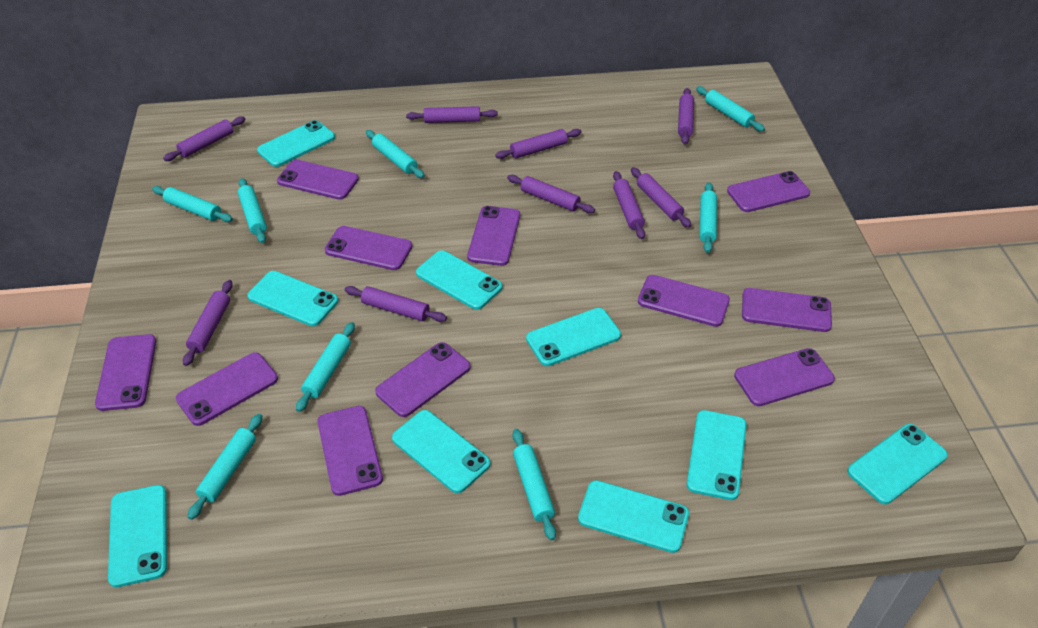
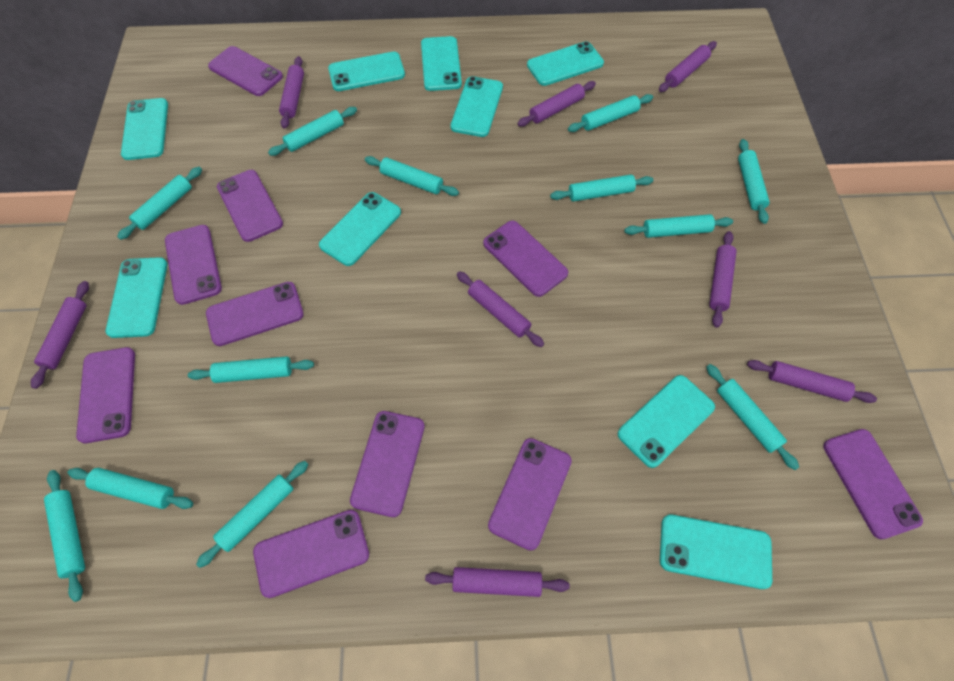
purple phone: [95,334,156,411] [176,352,278,426] [277,160,359,200] [317,406,383,496] [325,226,413,270] [375,342,470,417] [467,206,520,266] [638,275,730,327] [727,171,810,212] [734,348,835,406] [742,288,832,332] = 11 -> [76,347,135,443] [165,225,222,305] [206,282,304,346] [208,46,283,96] [217,170,283,242] [253,510,369,598] [350,411,425,517] [483,221,568,297] [488,438,572,551] [823,429,923,539] = 10
purple rolling pin: [163,116,245,161] [183,280,233,366] [345,286,447,322] [406,106,498,123] [495,129,582,159] [507,175,595,213] [613,171,645,239] [631,167,691,228] [678,88,694,144] = 9 -> [31,281,89,389] [279,56,304,129] [425,567,570,597] [457,271,544,347] [517,81,596,127] [659,41,717,92] [709,231,737,328] [747,360,877,403] = 8
turquoise rolling pin: [152,186,233,222] [188,414,262,520] [238,178,267,243] [296,322,355,412] [366,130,424,178] [513,429,556,541] [696,86,765,132] [700,182,717,253] = 8 -> [44,470,85,602] [68,468,193,509] [117,167,202,240] [188,356,314,383] [196,461,308,568] [268,107,357,156] [365,156,459,196] [550,175,653,202] [568,94,653,132] [624,214,733,238] [707,364,799,470] [738,139,770,224] = 12

